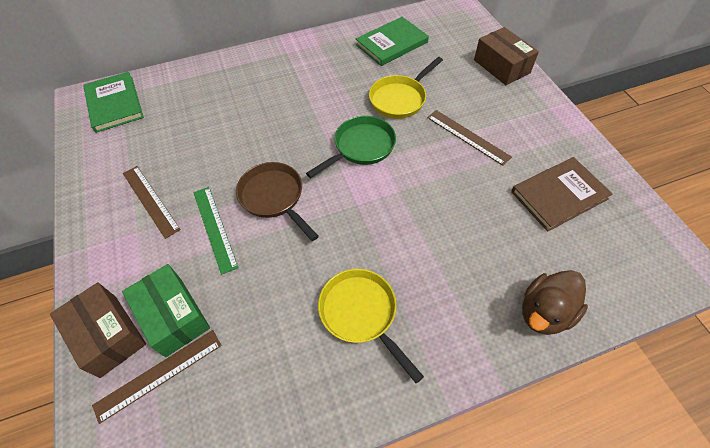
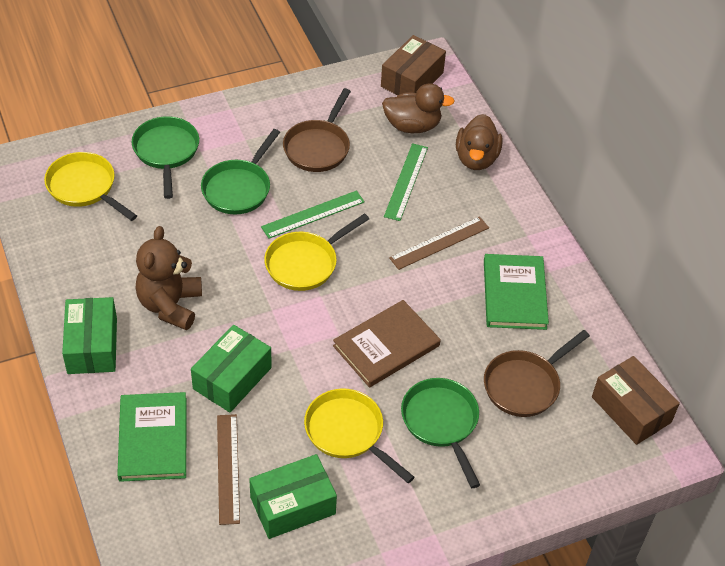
brown duck: [522,270,588,335] = 1 -> [382,83,455,133] [456,114,503,170] = 2
brown pan: [236,162,319,241] = 1 -> [283,88,351,172] [484,330,590,417] = 2
brown ruler: [92,330,222,424] [123,166,181,239] [427,110,512,166] = 3 -> [217,414,240,525] [389,216,489,270] = 2
brown teddy bear: none = 0 -> [136,226,202,330] = 1
green box: [122,264,210,357] = 1 -> [62,297,117,374] [191,325,272,412] [249,454,337,539] = 3
green pan: [306,116,396,178] = 1 -> [132,116,199,199] [201,129,280,215] [401,378,480,488] = 3
green ruler: [193,187,239,275] = 1 -> [261,191,365,239] [384,143,428,221] = 2
yellow pan: [318,269,424,384] [369,57,443,119] = 2 -> [44,152,137,221] [264,213,369,291] [304,388,414,483] = 3

